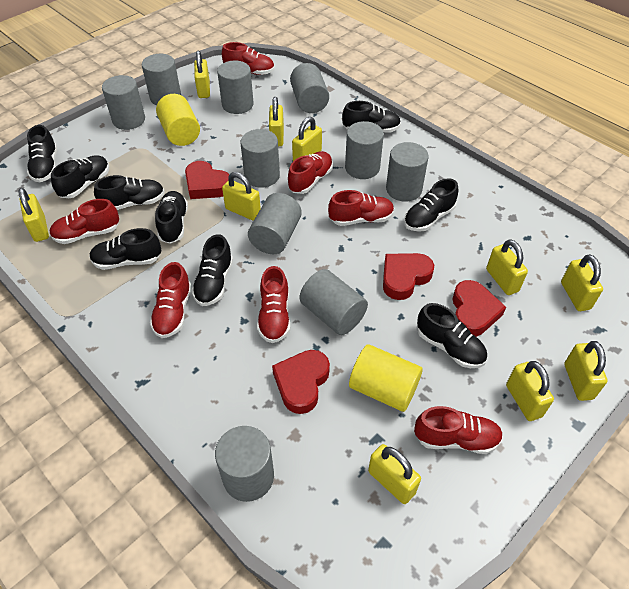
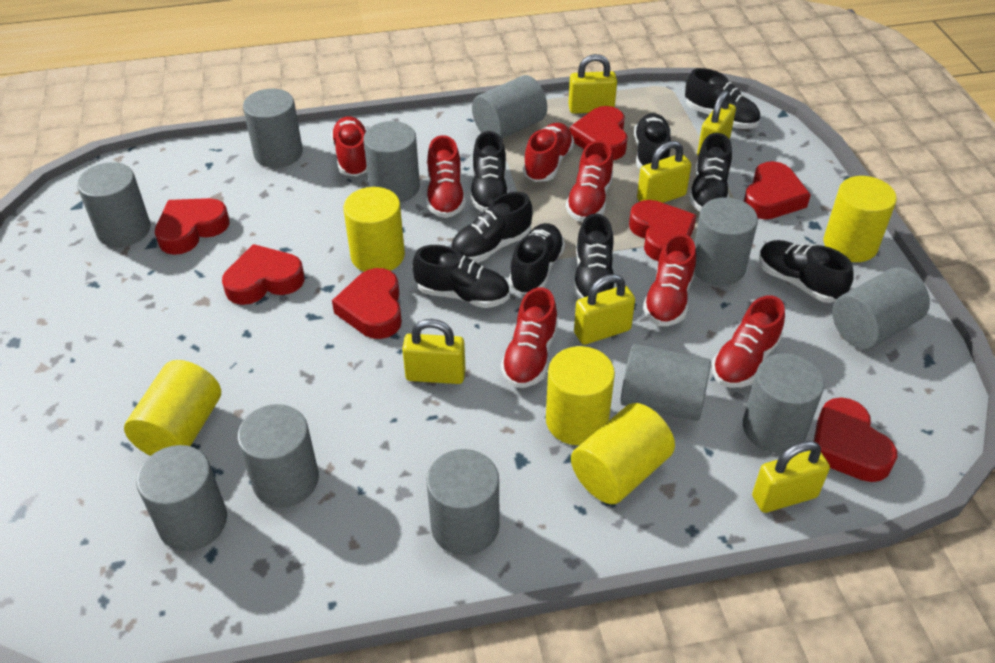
grey cylinder: [102,75,145,130] [142,54,181,105] [215,426,274,502] [217,61,254,114] [241,129,280,188] [248,193,302,254] [290,63,329,113] [299,269,368,335] [345,121,384,179] [386,142,429,202] = 10 -> [77,162,151,247] [136,445,227,551] [237,404,319,507] [243,89,303,168] [363,121,420,202] [427,449,499,556] [472,75,547,139] [621,344,711,421] [694,198,758,286] [743,354,824,453] [832,268,930,349] = 11
red heart: [185,161,230,199] [272,350,330,414] [383,253,434,300] [452,280,506,337] = 4 -> [155,198,229,255] [222,244,305,305] [332,268,402,339] [570,106,628,160] [629,200,696,261] [744,161,811,219] [814,397,897,482] = 7
yellow cylinder: [156,94,200,146] [349,344,423,412] = 2 -> [124,360,221,456] [343,187,405,272] [546,346,615,445] [571,403,675,504] [824,176,897,262] = 5
yellow padlock: [18,188,49,242] [194,51,210,98] [222,172,261,221] [269,97,284,146] [292,117,322,161] [368,444,421,504] [486,239,528,295] [506,361,554,421] [561,254,603,311] [564,341,608,401] = 10 -> [402,319,465,384] [568,54,617,114] [574,274,635,345] [637,141,691,203] [697,90,736,156] [752,441,830,513] = 6

